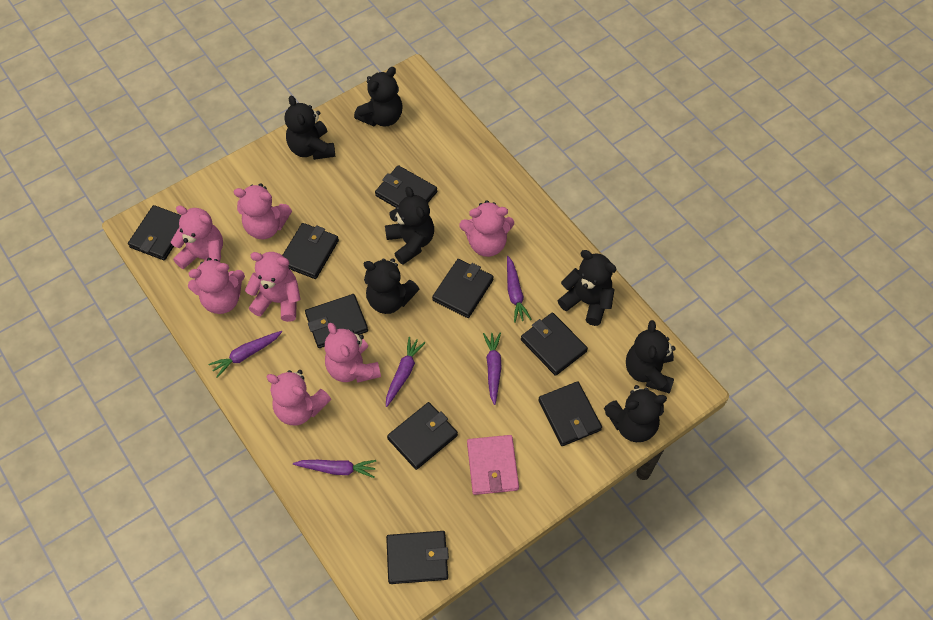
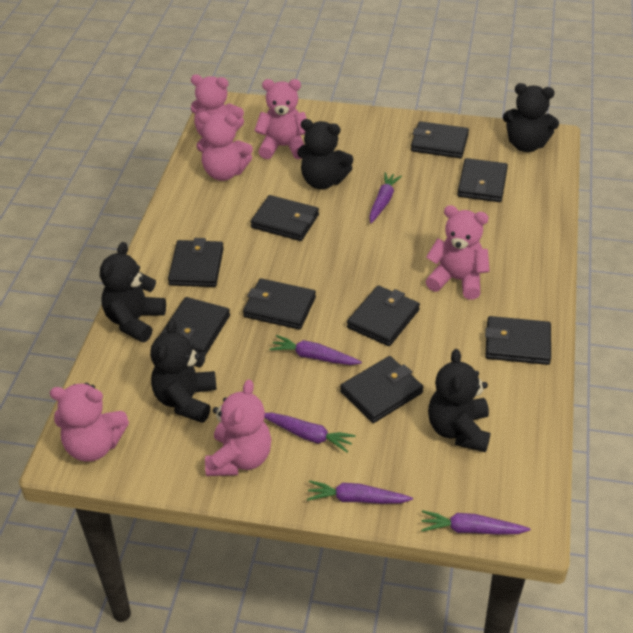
black teddy bear: [285,96,335,160] [354,67,402,127] [364,258,419,314] [385,187,434,265] [558,250,616,326] [604,385,667,442] [626,320,676,394] = 7 -> [100,242,166,342] [150,319,216,423] [297,119,353,189] [428,349,490,452] [503,83,559,152] = 5
pink teddy bear: [171,205,223,269] [188,258,245,314] [234,183,292,239] [245,252,301,322] [266,370,331,425] [325,322,381,383] [460,200,514,257] = 7 -> [50,383,129,462] [191,75,244,138] [196,112,253,181] [205,379,271,476] [254,79,307,159] [425,205,490,300] = 6
pink wallet: [467,435,519,495] = 1 -> none = 0

